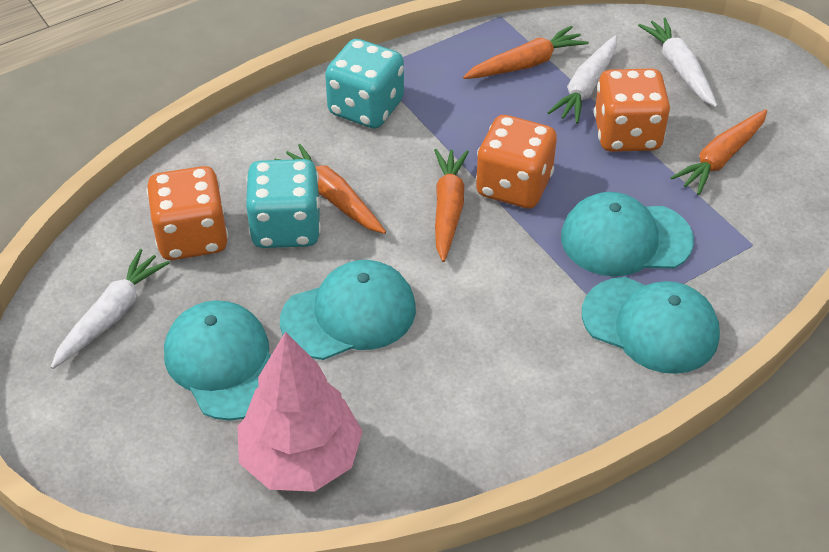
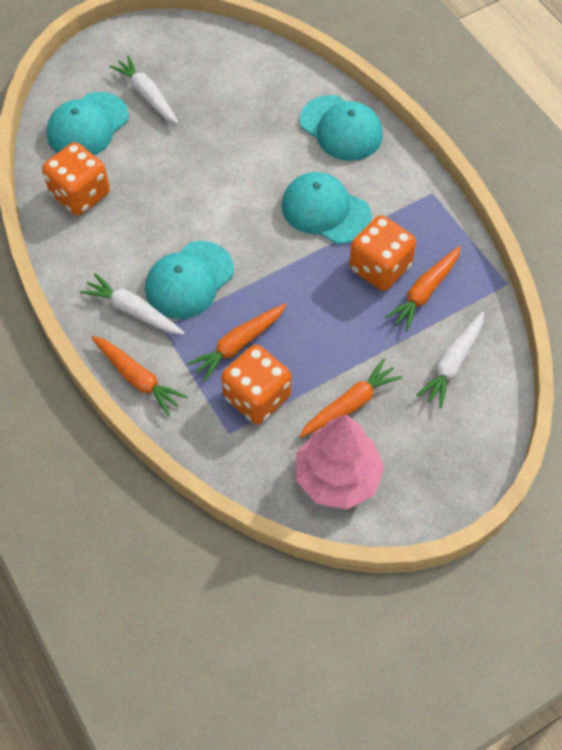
turquoise dice: [246,159,321,248] [325,39,404,129] = 2 -> none = 0

